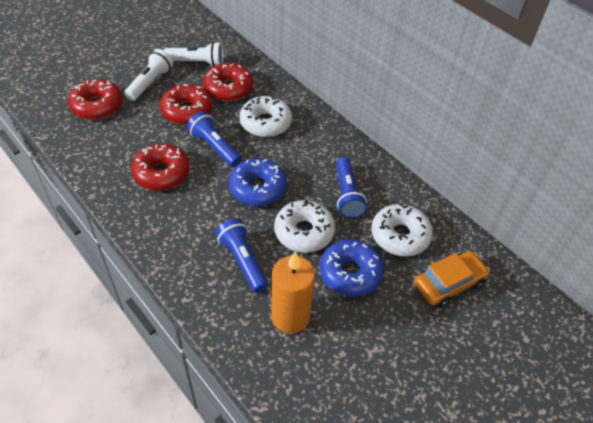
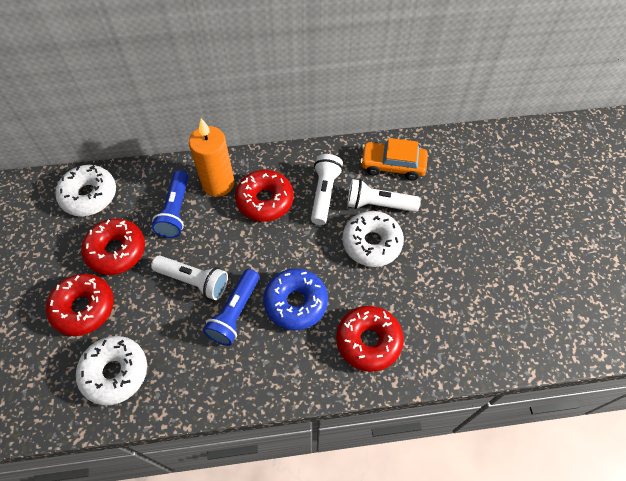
blue donut: [229,158,287,206] [320,239,384,297] = 2 -> [263,268,328,331] = 1
blue flashlight: [187,112,242,167] [215,218,268,293] [336,157,367,219] = 3 -> [152,170,189,238] [203,269,259,346] = 2
white flashlight: [124,49,173,101] [164,42,223,67] = 2 -> [151,255,228,300] [311,154,343,225] [347,179,421,212] = 3

